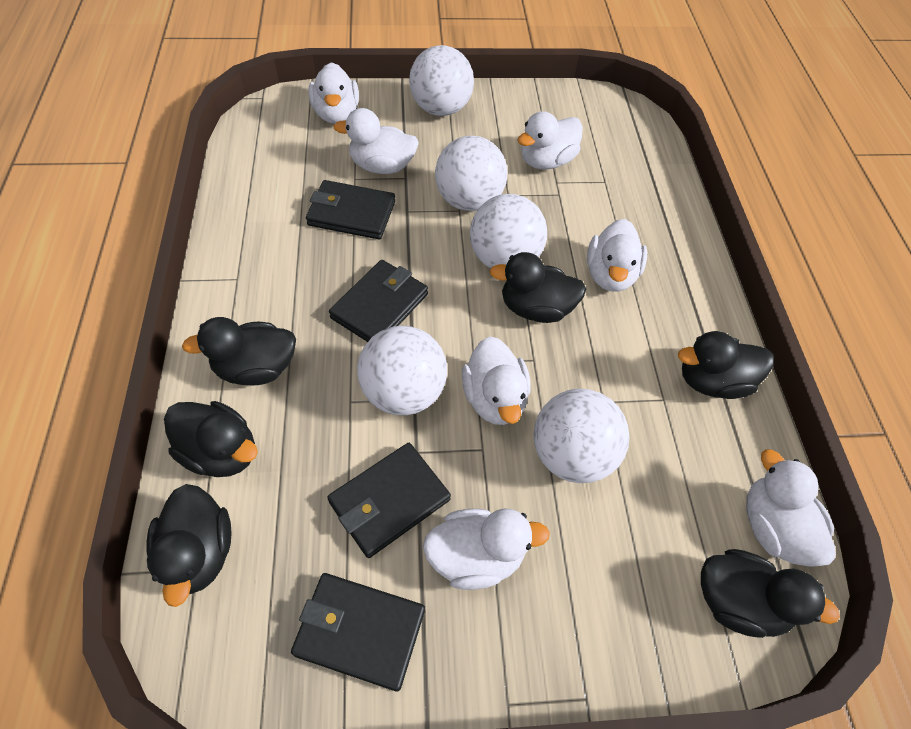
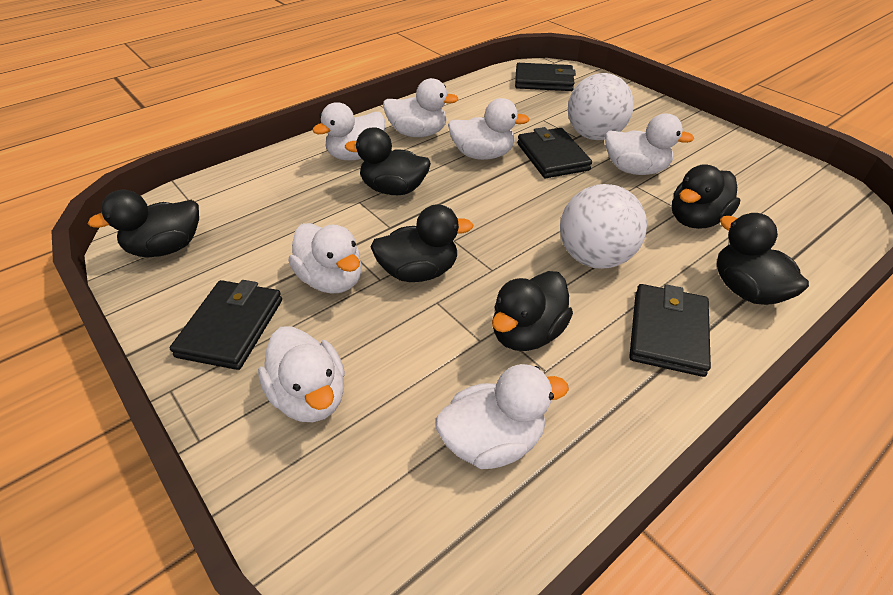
white ball: [357,326,447,415] [409,45,474,116] [435,136,507,211] [470,194,547,268] [533,388,629,483] = 5 -> [560,184,647,269] [568,73,634,140] = 2

